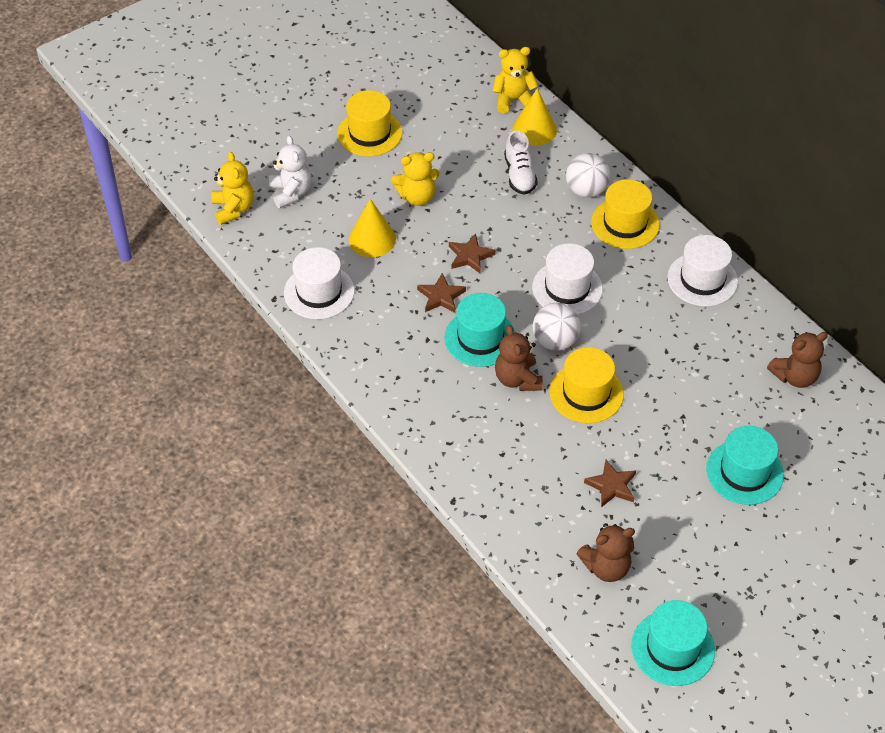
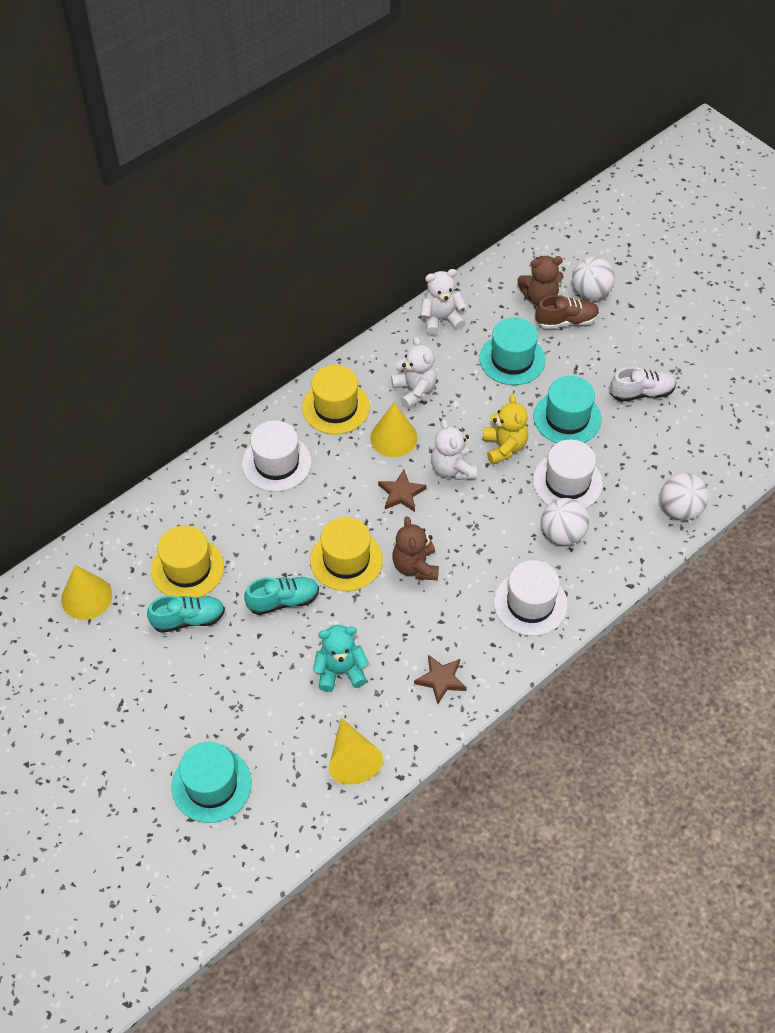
brown shoe: none = 0 -> [536,295,599,329] = 1
brown star: [417,273,466,313] [449,234,495,273] [584,460,636,508] = 3 -> [378,470,427,512] [414,655,467,704] = 2
brown teddy bear: [495,325,543,391] [576,523,635,582] [767,332,828,388] = 3 -> [392,516,439,580] [517,256,563,305] = 2
turquoise shoe: none = 0 -> [147,595,225,633] [244,577,319,615] = 2
turquoise teddy bear: none = 0 -> [313,625,369,692] = 1
white ball: [533,303,581,351] [566,153,610,198] = 2 -> [541,498,589,545] [572,257,615,299] [661,473,709,520] = 3
white teddy bear: [269,135,312,209] = 1 -> [391,337,437,409] [421,269,466,335] [431,419,477,480] = 3
yellow cone: [349,199,396,257] [512,88,557,146] = 2 -> [61,565,112,620] [329,718,383,785] [370,402,418,457] = 3
yellow teddy bear: [211,152,254,225] [391,152,440,206] [492,47,539,113] = 3 -> [483,394,528,464] = 1

